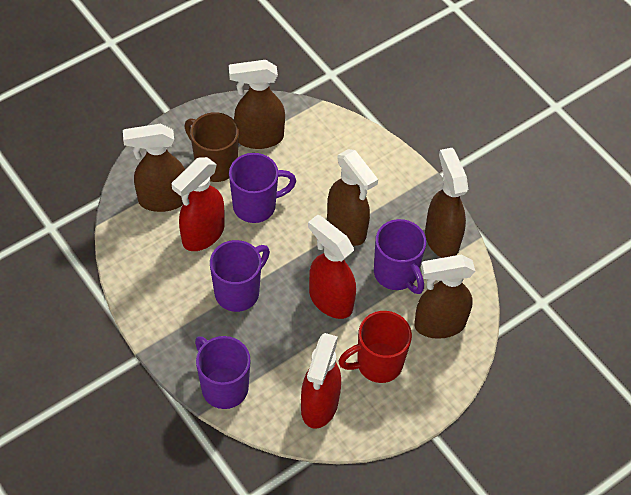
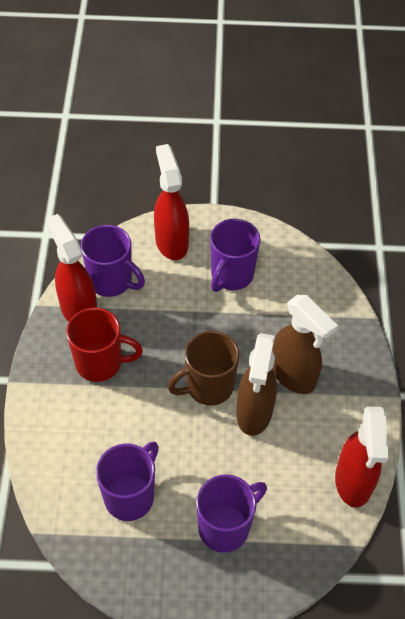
brown spray bottle: [123,124,185,212] [229,60,285,149] [327,149,378,246] [414,255,475,339] [425,148,468,258] = 5 -> [236,333,277,436] [272,294,338,394] = 2

